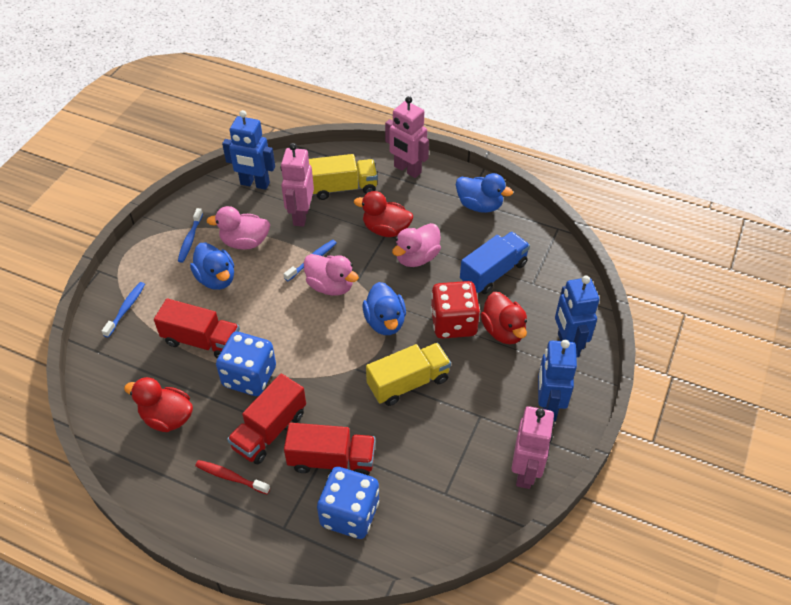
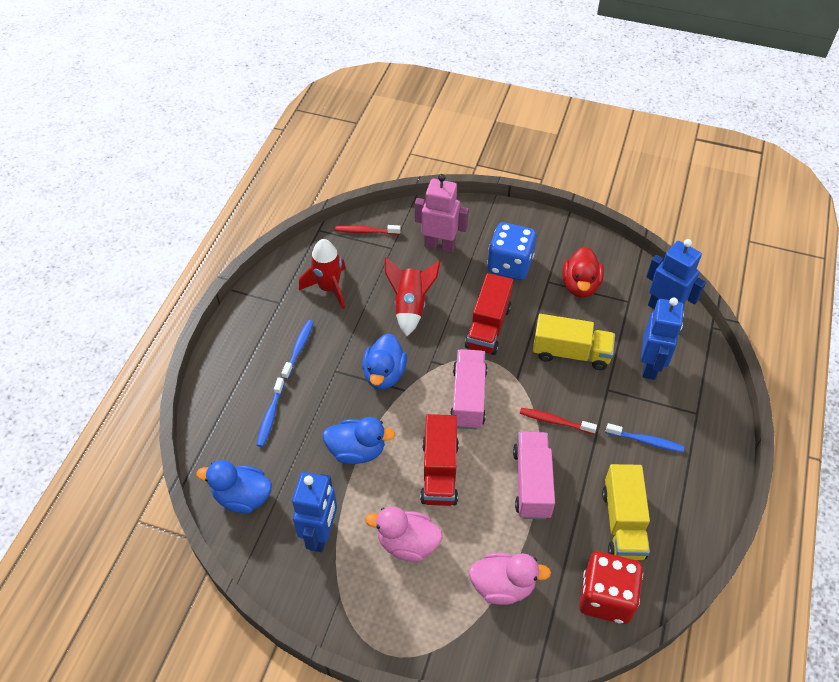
blue dice: [216,332,276,396] [317,467,379,539] = 2 -> [487,222,537,280] = 1
blue truck: [460,232,530,294] = 1 -> none = 0
pink duck: [206,206,270,250] [303,254,359,296] [392,223,441,267] = 3 -> [365,506,443,562] [469,553,551,605] = 2
pink robot: [281,143,314,227] [385,96,429,178] [511,406,555,489] = 3 -> [415,174,469,253] = 1
pink truck: none = 0 -> [450,349,487,430] [513,432,555,519] = 2
red duck: [124,377,193,432] [354,191,413,237] [481,292,527,344] = 3 -> [563,247,604,297] = 1
red rocket: none = 0 -> [299,239,346,309] [385,257,441,336] = 2
red toothbrush: [195,460,270,494] = 1 -> [335,225,401,235] [520,408,597,434] = 2
red truck: [154,299,240,358] [227,373,306,464] [284,423,375,476] = 3 -> [420,414,459,506] [465,273,513,355] = 2

